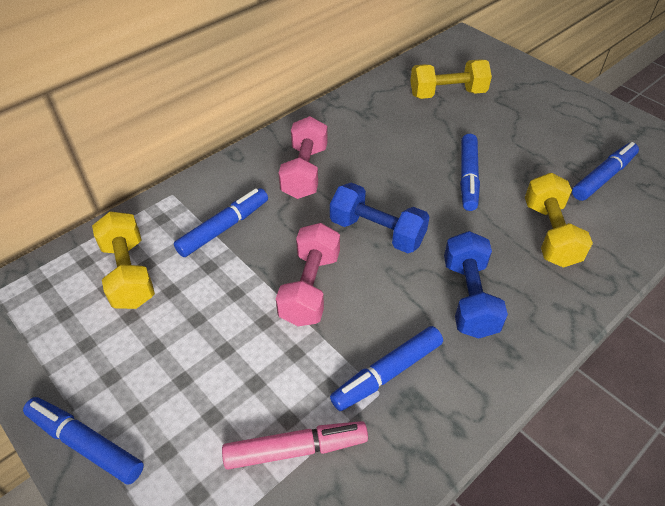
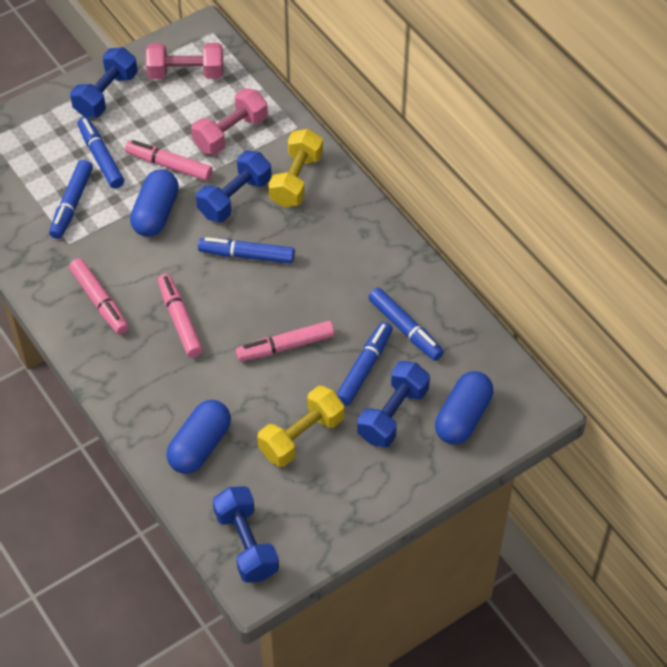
blue capsule: none = 0 -> [130,169,179,237] [166,400,231,474] [435,371,493,445] = 3
blue dumbbell: [330,183,430,253] [444,231,508,339] = 2 -> [70,47,138,118] [196,151,272,222] [213,486,279,583] [357,361,430,448] = 4
pink marker: [222,421,368,469] = 1 -> [69,258,129,334] [125,140,213,181] [158,274,203,358] [236,321,335,361] = 4
yellow dumbbell: [92,211,155,309] [410,59,492,99] [525,173,593,268] = 3 -> [257,386,344,467] [268,129,323,207] = 2

